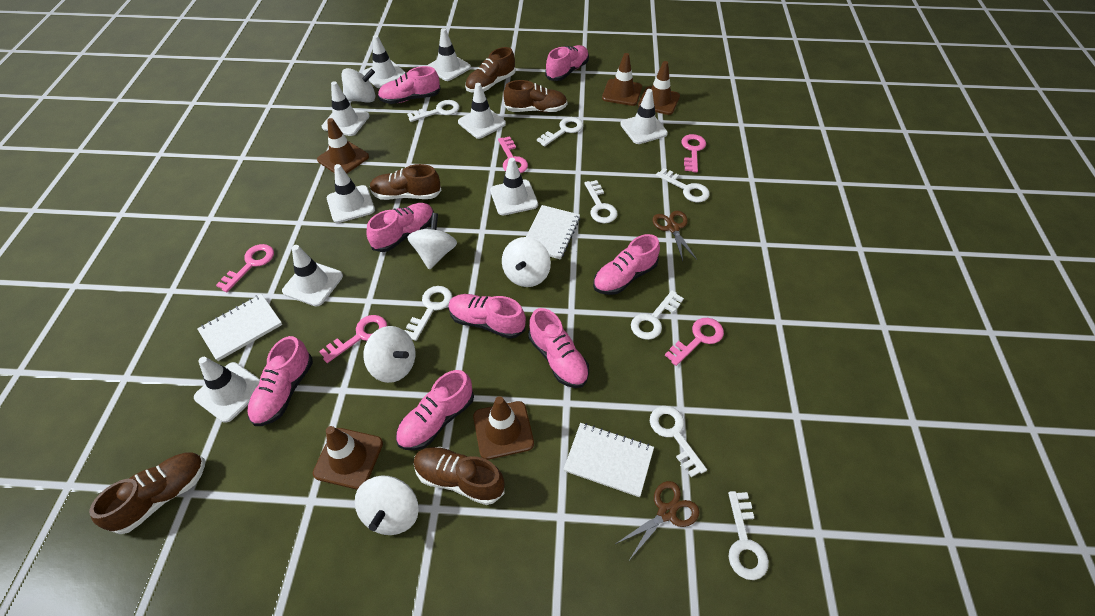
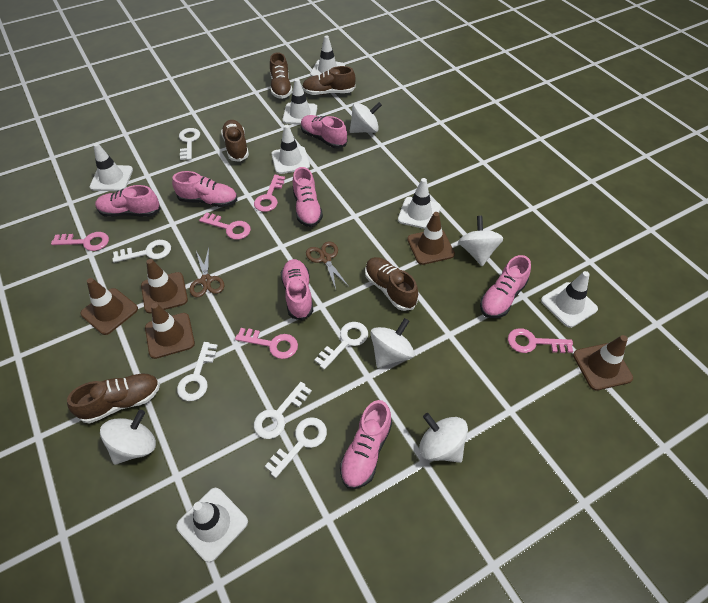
pink shoe: [247,336,313,426] [367,203,434,252] [378,66,441,104] [396,370,474,450] [448,294,526,339] [528,308,589,388] [545,45,589,81] [593,234,660,295] = 8 -> [95,185,161,217] [172,171,237,207] [281,259,313,321] [293,167,323,227] [301,115,347,148] [340,400,392,489] [480,255,531,318] = 7
white key: [405,286,452,341] [407,100,459,122] [537,117,583,147] [584,180,618,223] [631,290,684,340] [650,406,707,478] [656,168,710,202] [728,491,769,580] = 8 -> [112,240,171,263] [177,342,218,401] [179,128,200,160] [254,382,312,439] [265,417,327,478] [314,322,368,370] = 6
white notebook: [197,294,282,361] [526,205,580,260] [563,423,654,497] = 3 -> none = 0
white traffic cone: [194,357,260,423] [282,245,343,306] [322,81,370,136] [327,164,375,223] [362,35,405,88] [427,28,471,81] [458,83,506,139] [490,158,538,215] [620,89,668,144] = 9 -> [90,143,133,191] [176,488,248,562] [272,125,310,174] [283,79,317,124] [310,35,345,77] [398,178,441,229] [541,271,598,328] = 7

